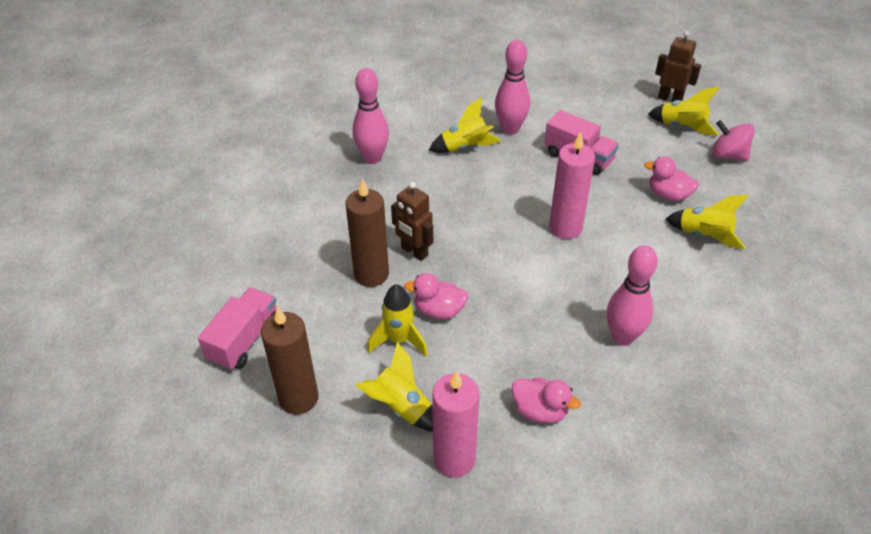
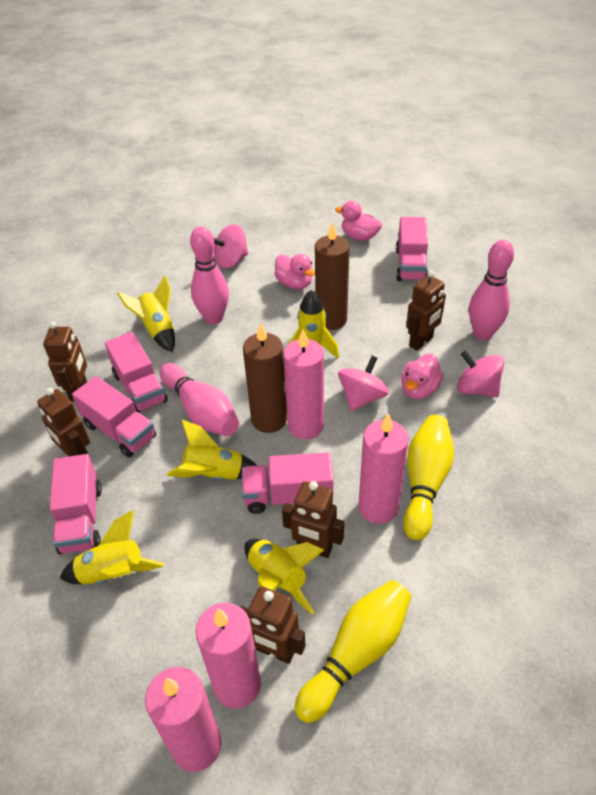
brown robot: [391,182,433,261] [655,31,701,102] = 2 -> [37,387,90,456] [43,321,87,402] [240,586,306,664] [282,481,344,558] [406,270,446,351] = 5
pink candle: [432,370,479,477] [549,132,595,239] = 2 -> [145,667,222,772] [196,603,261,709] [283,329,324,440] [358,413,409,524] = 4
pink spinning top: [712,120,755,161] = 1 -> [214,224,248,269] [338,356,389,411] [457,351,504,397] = 3
pink truck: [198,287,276,371] [544,110,619,175] = 2 -> [50,454,102,554] [72,376,156,457] [105,332,168,413] [242,452,333,514] [396,217,428,281] = 5
yellow bowling pin: none = 0 -> [295,580,411,723] [403,415,454,541] = 2

